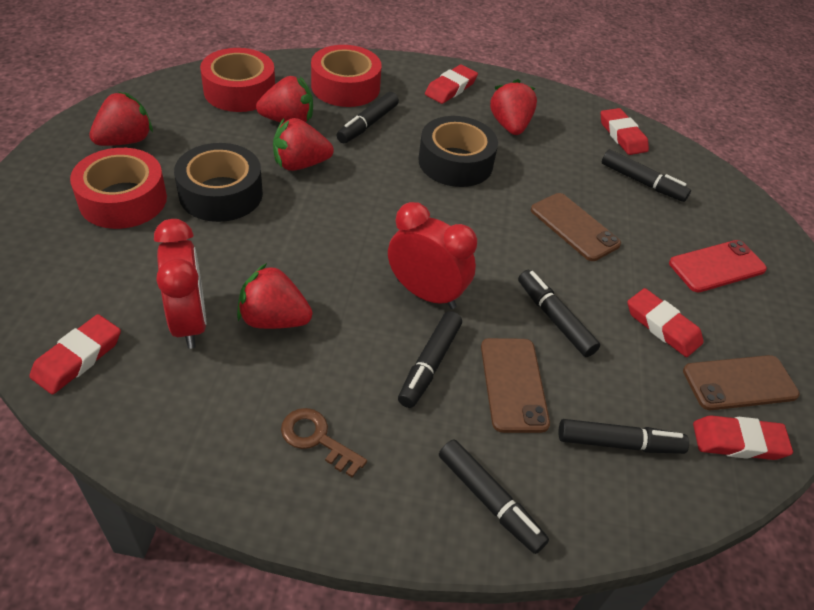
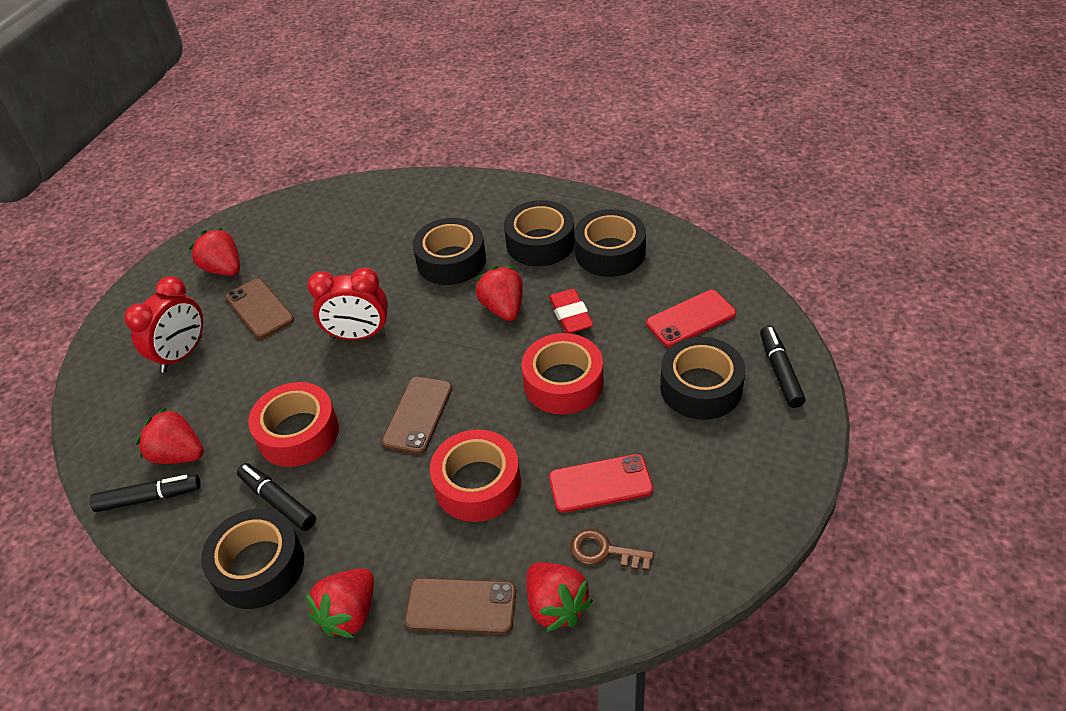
black marker: [337,92,399,144] [398,311,462,408] [439,439,549,554] [518,270,600,357] [558,419,689,454] [602,149,691,202] = 6 -> [90,474,201,512] [237,463,316,531] [760,326,806,408] = 3
black tape: [174,143,263,222] [418,116,498,187] = 2 -> [201,509,304,609] [413,218,486,285] [504,200,575,266] [574,209,646,277] [660,337,745,420] = 5
red eraser: [29,314,121,394] [425,65,478,104] [600,108,649,155] [627,288,704,357] [693,415,793,460] = 5 -> [549,289,594,333] = 1
red phone: [669,240,767,292] = 1 -> [549,454,653,513] [646,290,736,347] = 2

